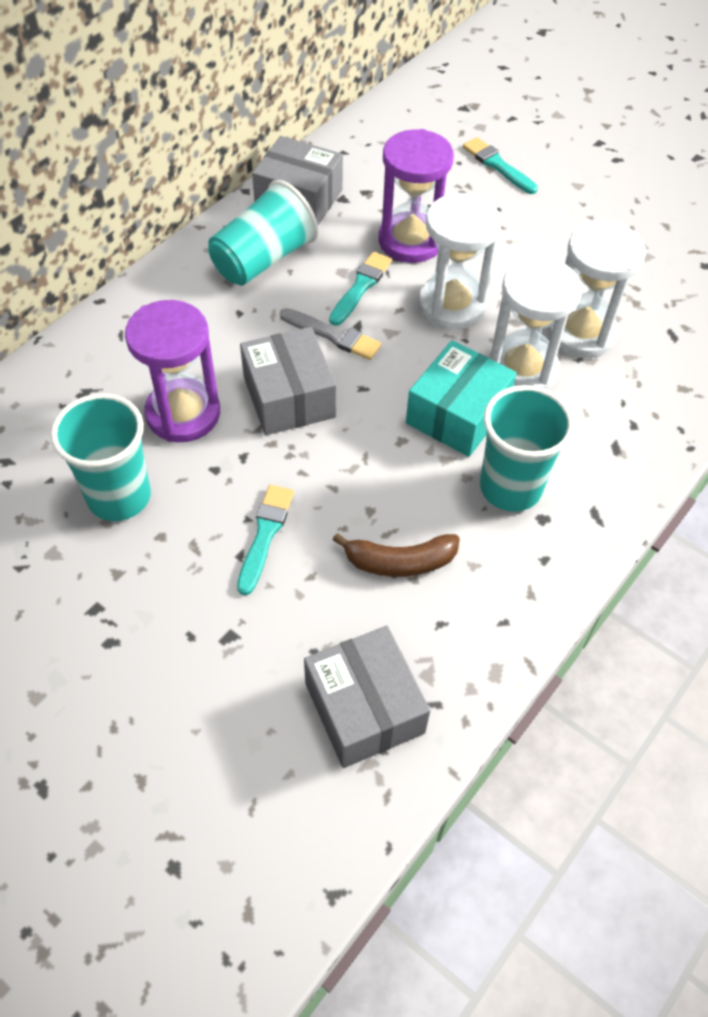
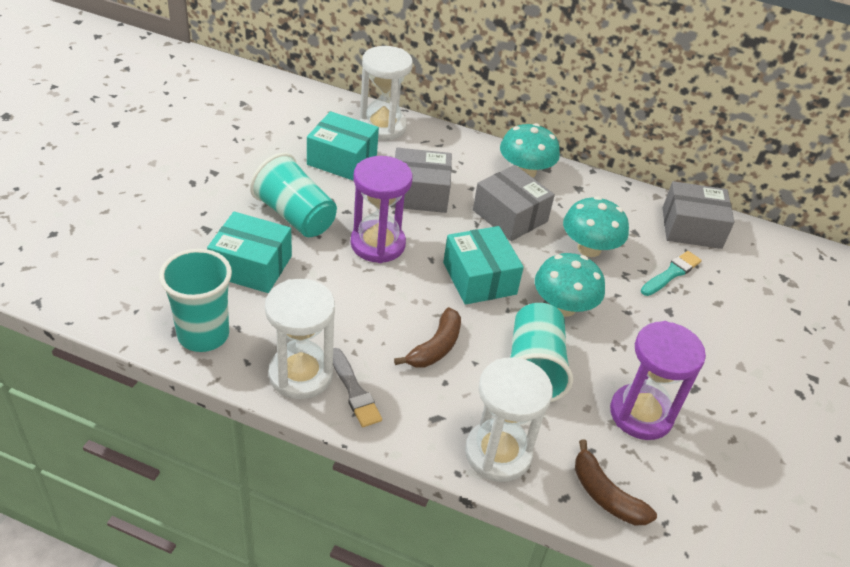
brown banana: [333,533,460,577] = 1 -> [394,307,461,368] [575,439,657,525] = 2
turquoise box: [406,340,517,457] = 1 -> [207,212,292,293] [307,111,379,181] [443,226,524,305] = 3
turquoise brush: [237,485,294,596] [329,252,392,326] [463,137,538,194] = 3 -> [641,251,702,296] = 1
turquoise mushroom: none = 0 -> [500,123,560,178] [535,253,605,317] [563,196,629,257] = 3

